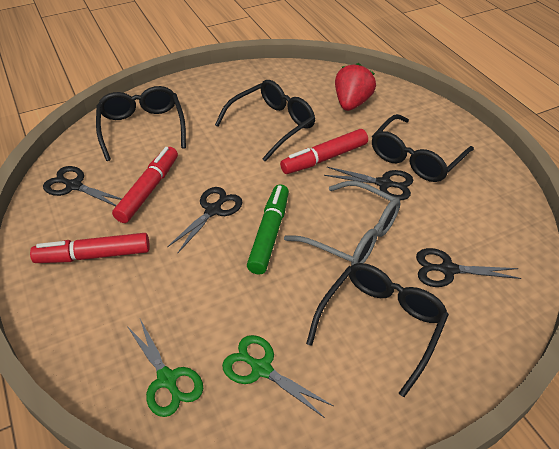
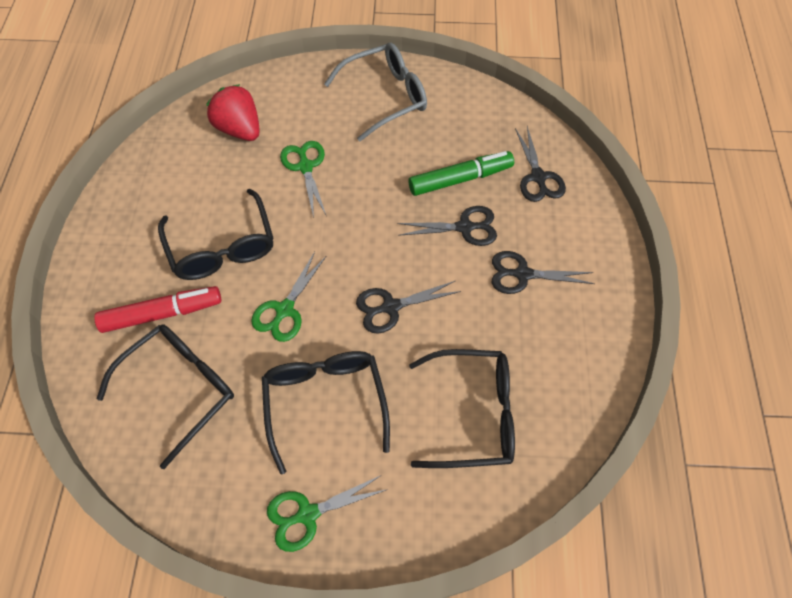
green scissors: [127,319,203,417] [222,335,333,418] = 2 -> [251,252,326,342] [267,475,388,552] [280,141,326,218] = 3
red marker: [30,233,150,263] [112,147,178,223] [280,129,368,174] = 3 -> [94,286,221,333] = 1

